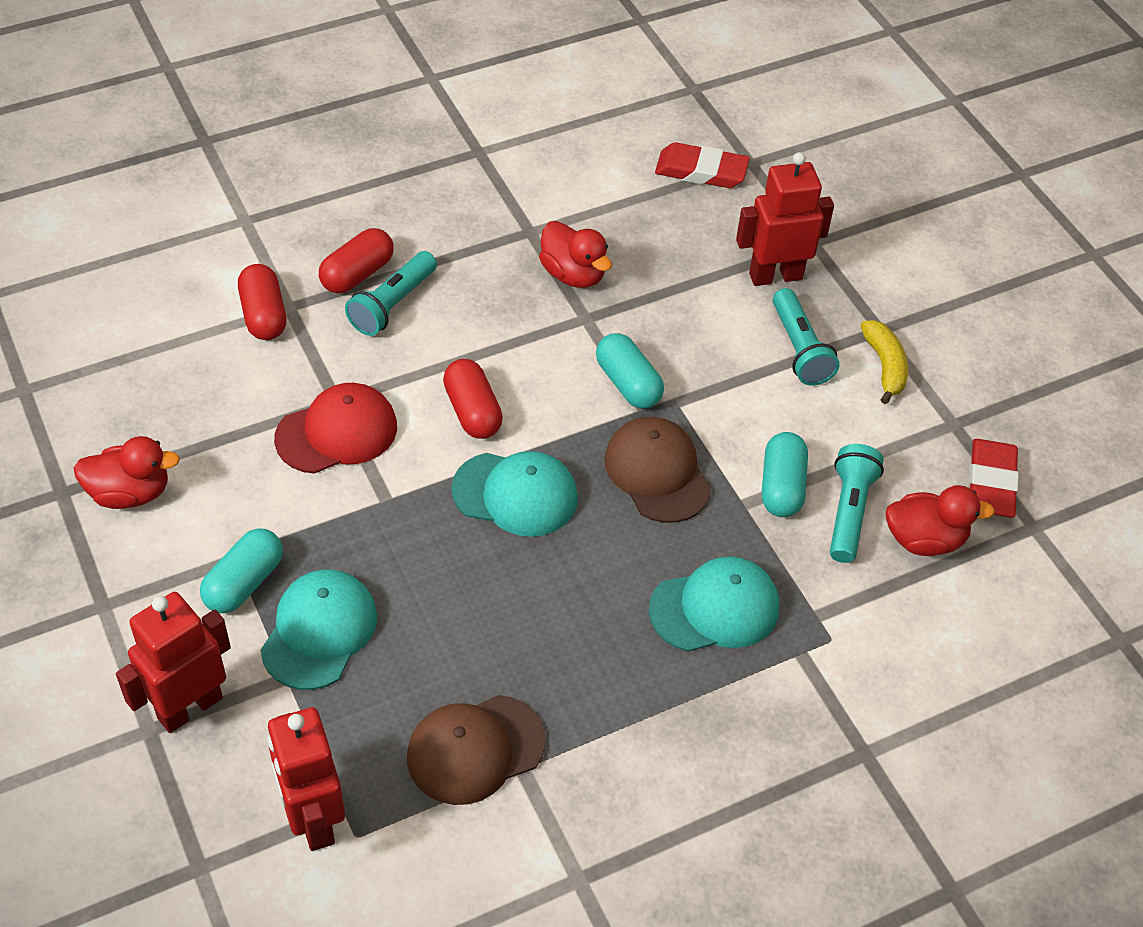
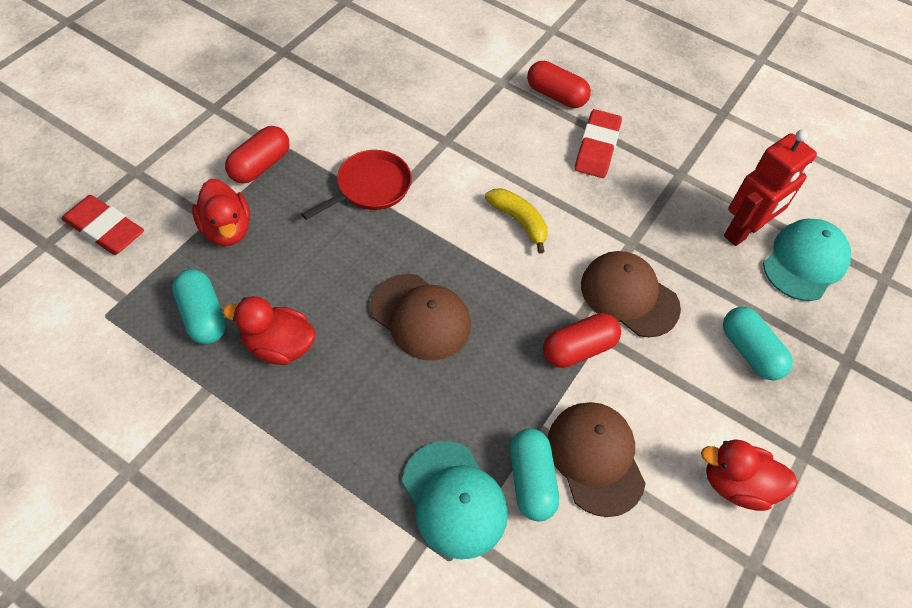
brown cap: [407,695,546,805] [604,417,712,523] = 2 -> [370,274,471,361] [548,402,646,517] [581,251,681,337] = 3
red cap: [274,383,397,474] = 1 -> none = 0
red pan: none = 0 -> [302,150,412,220] = 1
red robot: [116,592,231,733] [267,707,345,851] [736,152,834,286] = 3 -> [724,130,817,246] = 1
turquoise cap: [261,569,377,690] [451,451,578,537] [649,556,779,652] = 3 -> [402,441,508,560] [763,219,851,301] = 2
turquoise flashlight: [345,251,437,336] [773,288,840,386] [830,444,884,563] = 3 -> none = 0

